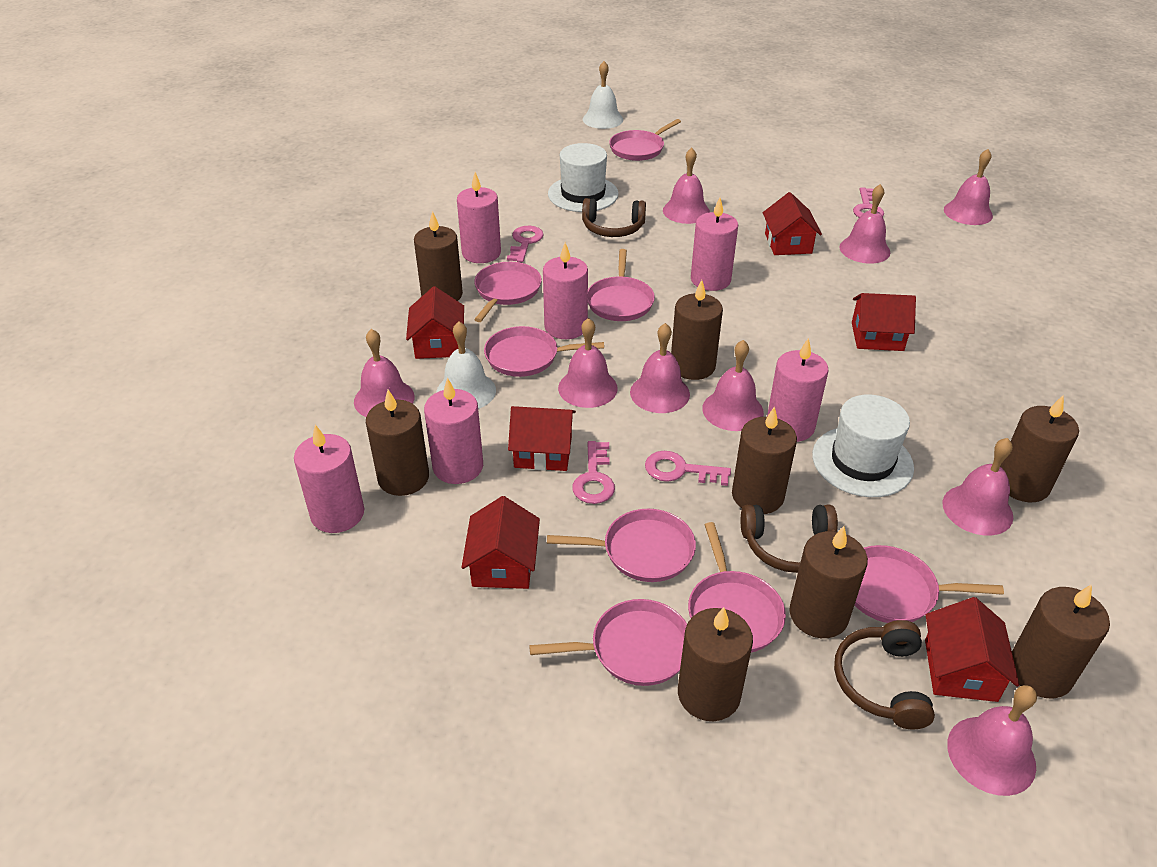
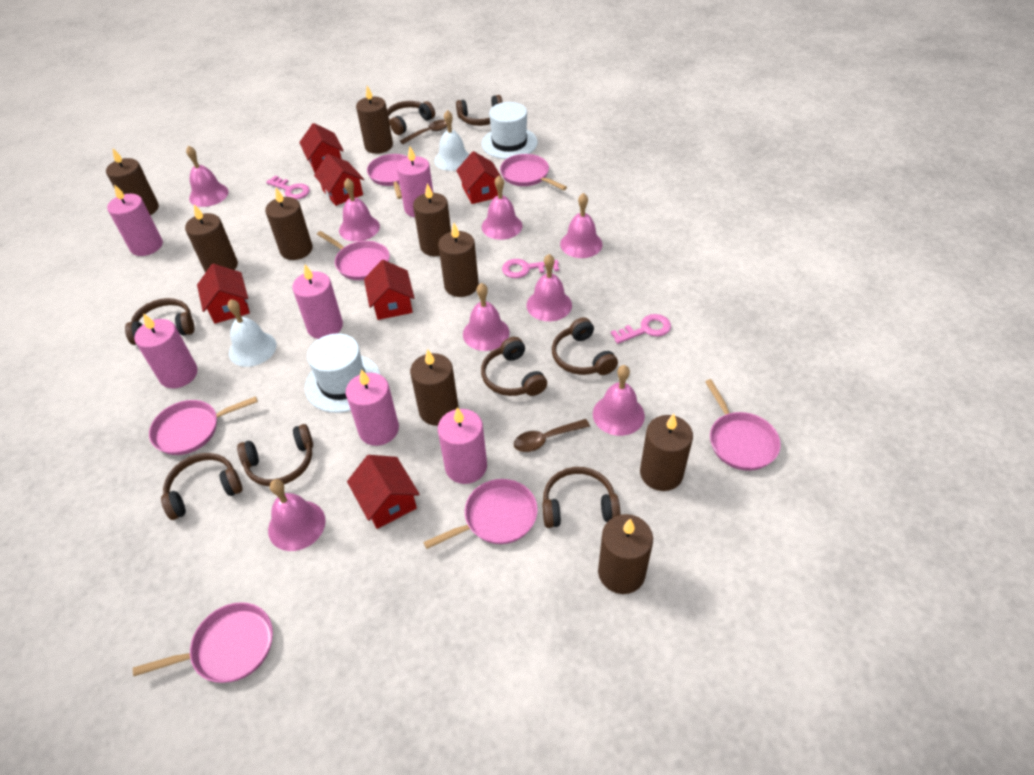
brown candle: [366,389,429,496] [414,211,463,301] [671,280,723,380] [678,607,753,721] [732,406,797,514] [789,526,868,638] [1000,396,1079,502] [1012,584,1110,698] = 8 -> [106,148,159,215] [185,205,238,273] [265,188,313,260] [356,86,393,154] [410,349,458,426] [413,183,451,256] [438,223,479,297] [598,514,653,594] [640,414,693,491] = 9
brown headphones: [582,198,646,237] [741,505,838,573] [834,620,935,729] = 3 -> [125,298,194,345] [161,453,243,520] [237,424,313,486] [387,101,435,135] [456,95,503,126] [481,337,547,396] [542,467,620,528] [552,317,618,375] = 8
brown spoon: none = 0 -> [400,120,447,144] [514,419,590,452] = 2
pink bell: [354,329,415,417] [558,318,618,408] [630,323,690,413] [663,148,710,224] [702,340,764,431] [839,184,890,264] [942,438,1013,535] [944,149,993,225] [947,685,1037,796] = 9 -> [186,145,229,207] [268,479,326,551] [339,178,380,242] [463,283,510,351] [482,176,523,240] [526,254,572,321] [560,193,603,258] [593,365,645,436] = 8
pink key: [507,226,544,262] [572,441,615,504] [645,451,731,486] [853,187,884,218] = 4 -> [266,175,310,199] [502,259,559,278] [611,314,671,344] = 3
pink pan: [474,262,542,322] [484,326,604,377] [529,599,687,686] [547,509,696,582] [588,249,655,321] [609,119,681,161] [688,522,786,653] [855,545,1004,623] = 8 -> [133,602,273,683] [149,396,258,455] [317,231,390,280] [367,154,408,199] [423,479,538,549] [500,154,567,190] [705,379,781,471] = 7

